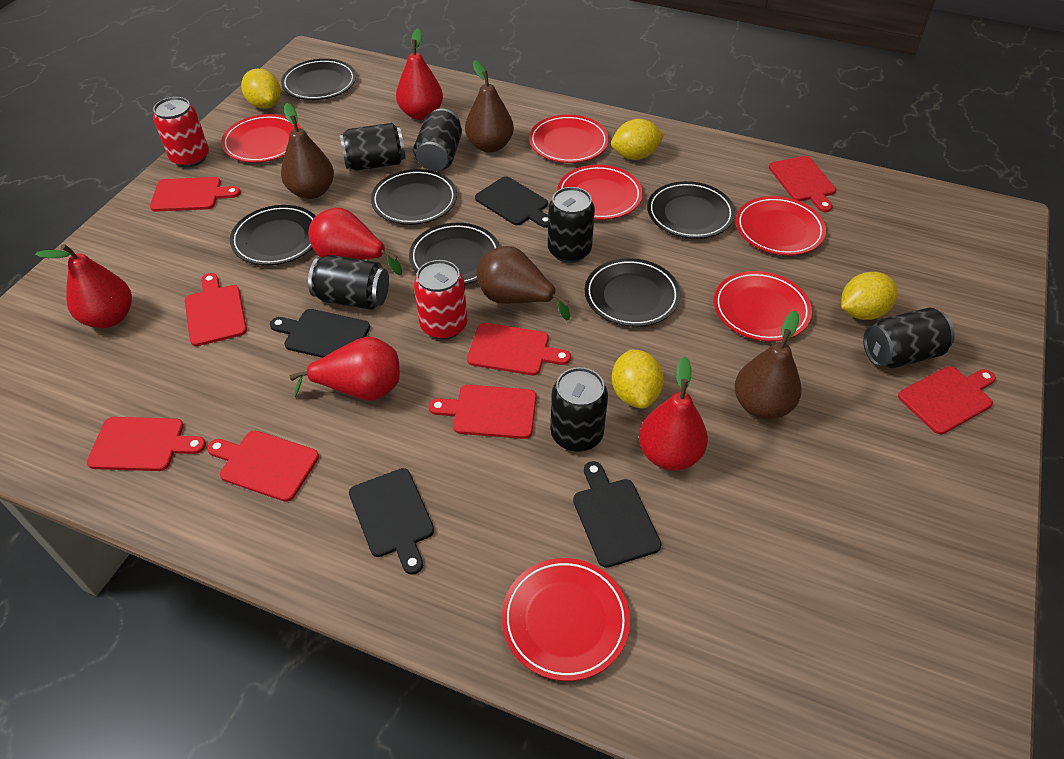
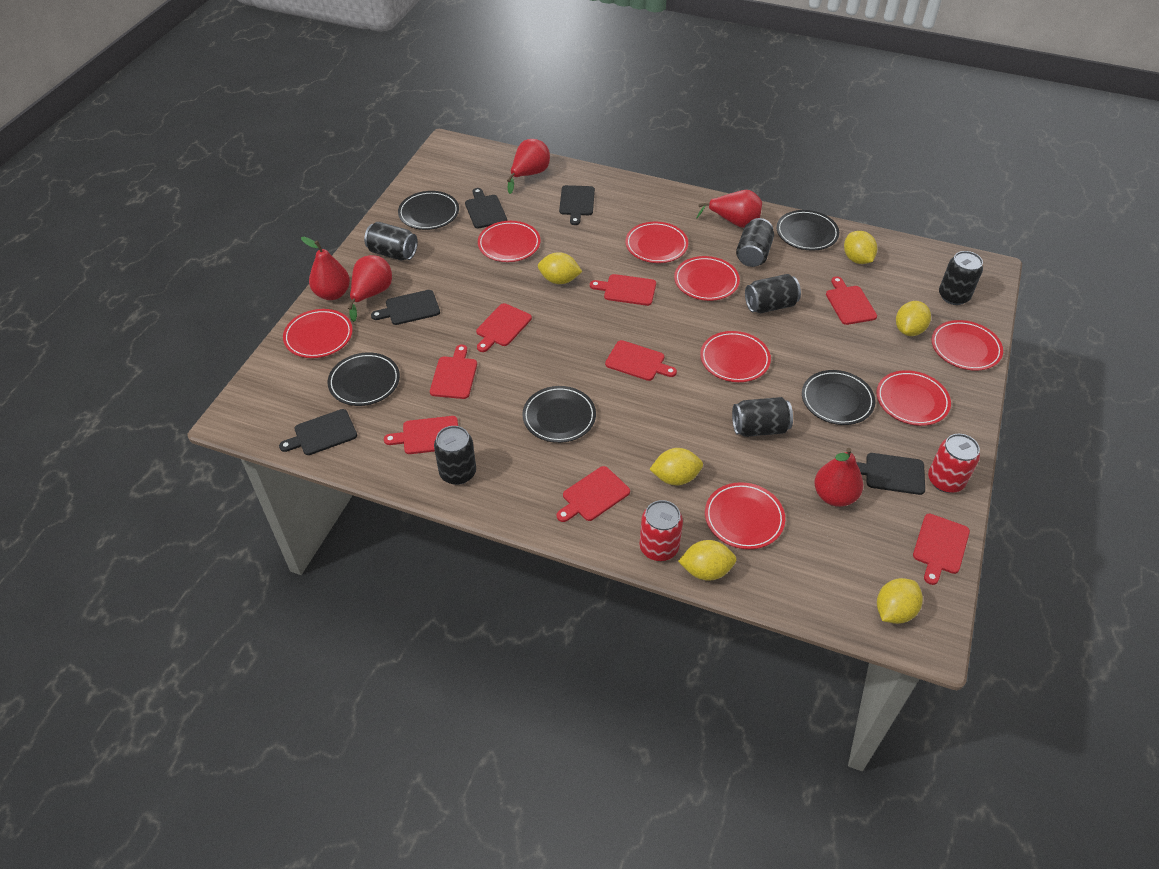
black cutting board: [270,309,370,358] [349,468,434,575] [475,176,548,228] [573,461,662,568] = 4 -> [279,409,357,455] [371,290,440,325] [465,188,507,228] [559,185,595,225] [856,453,925,495] = 5
black plate: [230,205,316,265] [281,59,356,100] [371,169,457,225] [409,223,500,284] [585,258,680,327] [647,181,735,239] = 6 -> [328,352,400,406] [398,191,459,230] [522,386,596,443] [776,210,839,251] [802,370,876,425] = 5
brown pear: [281,103,334,199] [465,60,514,153] [476,246,570,321] [734,311,802,419] = 4 -> none = 0
red plate: [221,114,302,163] [502,558,630,681] [529,115,609,163] [557,165,643,220] [714,271,812,341] [736,196,826,256] = 6 -> [283,309,353,358] [478,221,541,262] [625,222,688,263] [674,256,740,301] [700,331,771,382] [705,482,785,549] [876,370,951,426] [932,320,1003,371] = 8
yellow lemon: [241,68,281,109] [611,119,664,160] [612,349,664,409] [841,272,898,320] = 4 -> [538,252,582,284] [649,448,703,485] [678,540,737,581] [844,231,877,264] [877,578,923,624] [896,301,931,336] = 6

